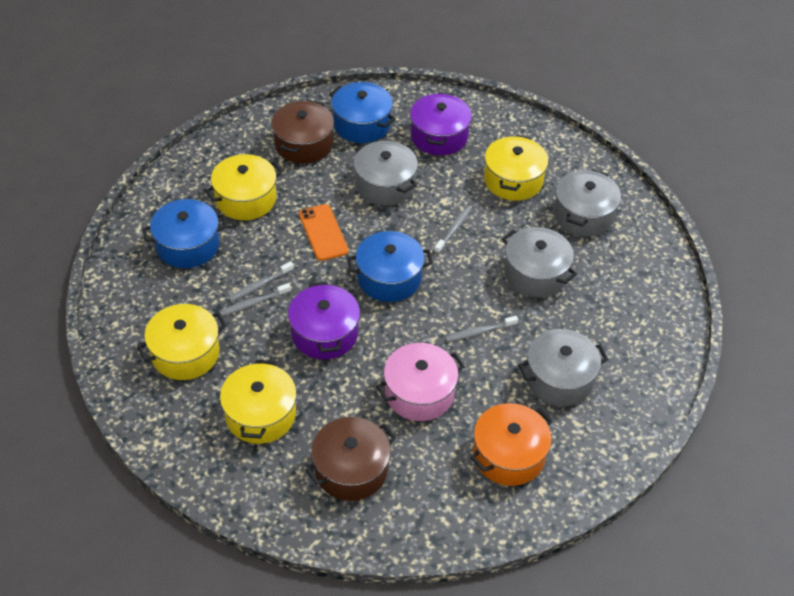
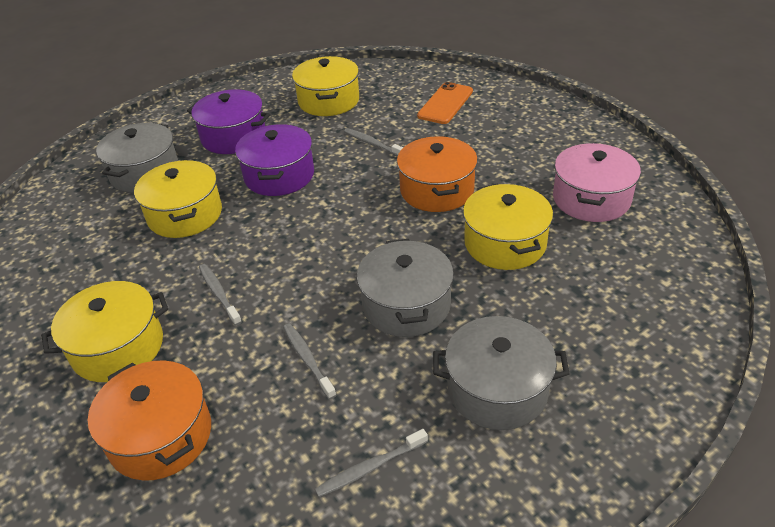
blue pot: [142,199,227,268] [329,82,396,143] [347,231,433,302] = 3 -> none = 0
brown pot: [271,100,334,164] [305,417,396,501] = 2 -> none = 0
grey pot: [354,141,418,206] [502,227,577,297] [518,329,608,406] [554,169,621,236] = 4 -> [96,123,178,193] [357,239,454,337] [433,316,570,430] = 3
orange pot: [470,403,552,486] = 1 -> [88,360,211,481] [397,136,478,212] = 2

